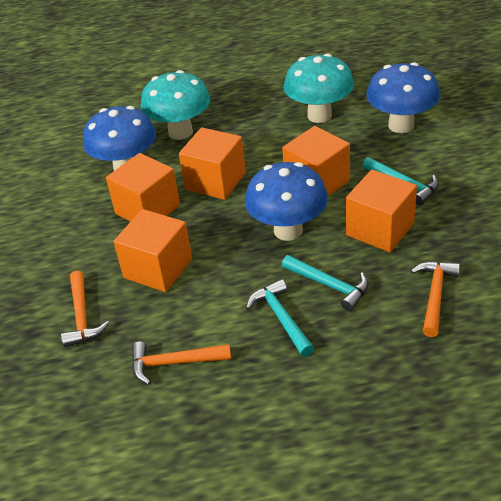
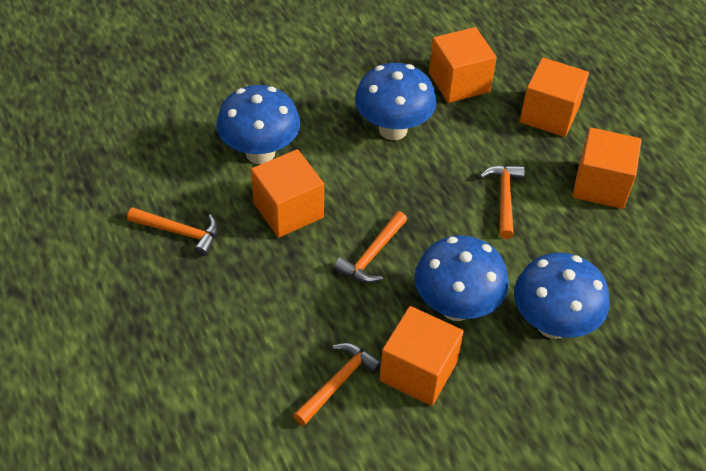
blue mushroom: [83,106,156,171] [245,162,328,241] [366,62,440,133] = 3 -> [216,85,300,164] [355,63,437,140] [415,235,509,321] [514,253,610,339] = 4
orange hammer: [61,271,109,347] [132,342,231,385] [411,261,460,337] = 3 -> [127,207,218,256] [293,343,381,426] [334,211,407,283] [480,165,525,239] = 4
turquoise hammer: [246,279,314,357] [282,255,369,311] [362,157,439,205] = 3 -> none = 0
turquoise mushroom: [141,70,210,140] [284,54,354,123] = 2 -> none = 0

